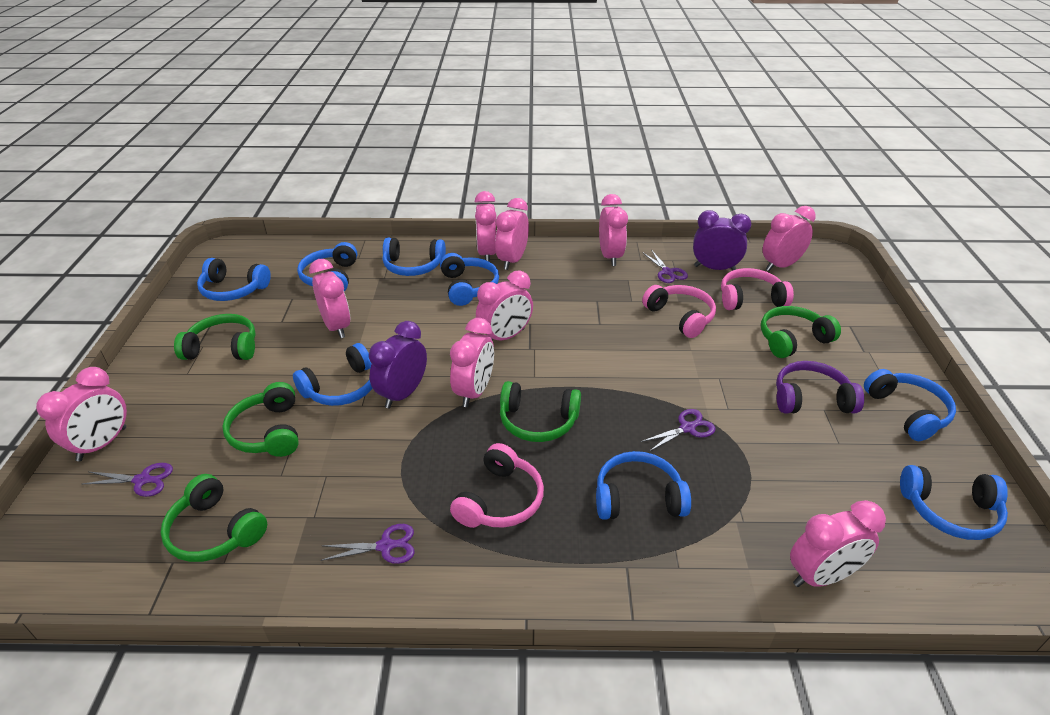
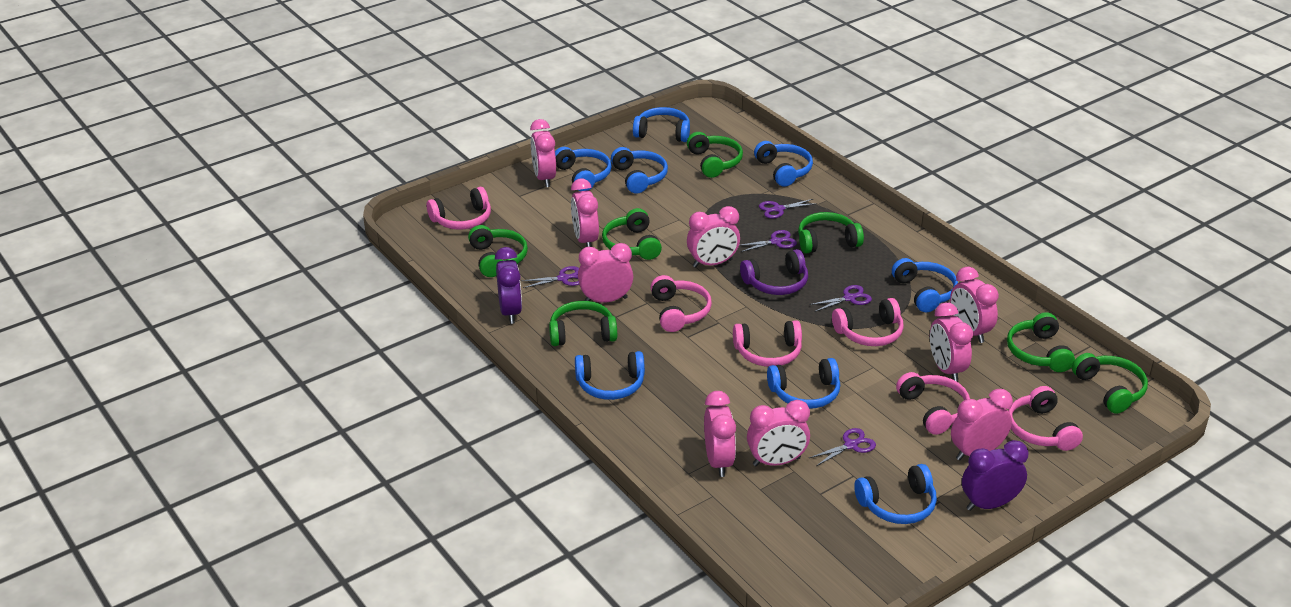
green headphones: [160,474,267,562] [174,314,256,360] [222,382,299,457] [500,381,581,442] [761,306,841,358] = 5 -> [468,225,528,277] [549,301,617,346] [602,208,662,260] [687,132,743,178] [798,212,864,253] [1007,312,1075,372] [1072,353,1148,414] = 7
pink headphones: [450,443,544,528] [642,285,716,338] [721,268,794,310] = 3 -> [427,187,491,230] [650,275,712,332] [733,320,802,367] [832,298,904,346] [896,372,970,435] [1008,386,1083,451] = 6
purple scissors: [83,463,173,497] [321,524,415,564] [641,409,716,452] [643,251,688,283] = 4 -> [521,266,580,288] [739,230,797,252] [759,199,818,219] [809,285,872,312] [809,428,876,466] = 5

